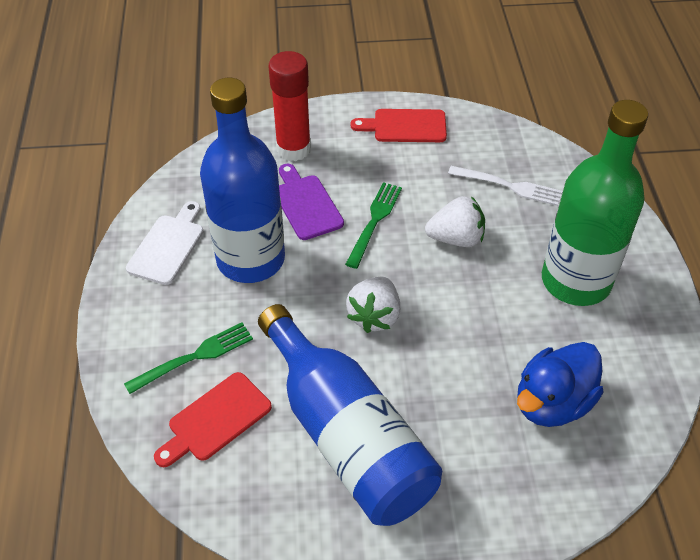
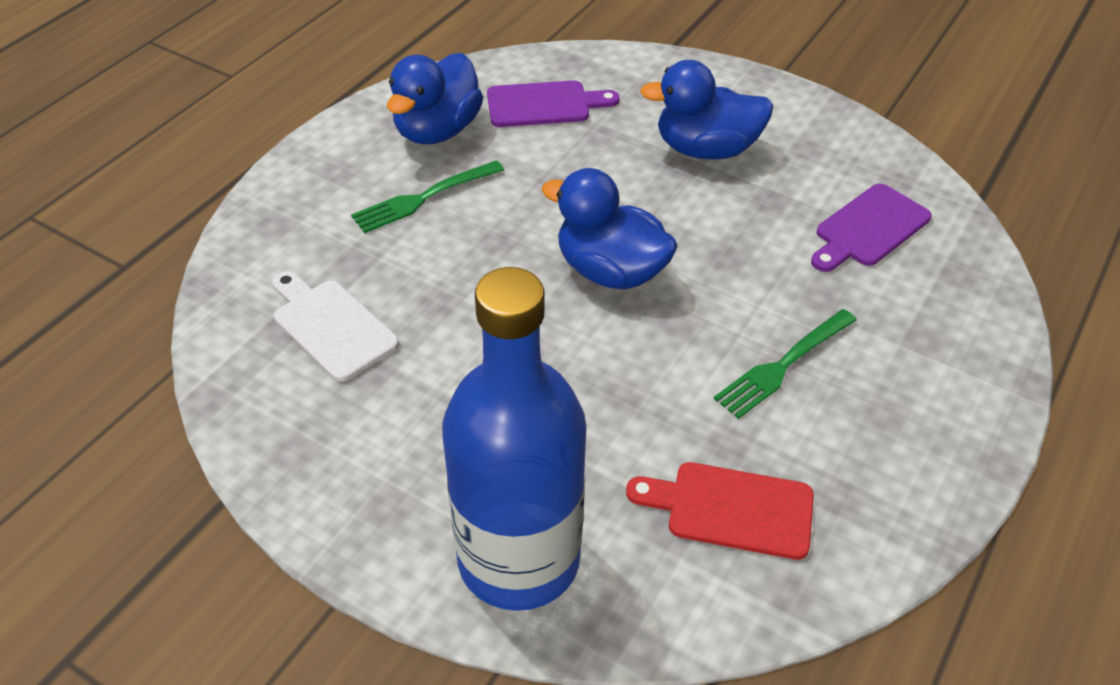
blue bottle: [200,78,285,283] [258,304,442,526] = 2 -> [442,267,586,611] = 1
blue duck: [517,342,604,427] = 1 -> [387,53,483,145] [541,168,678,290] [640,60,774,160] = 3
green bottle: [542,100,648,306] = 1 -> none = 0
purple cutting board: [279,163,344,240] = 1 -> [487,80,620,127] [811,183,932,272] = 2
red cutting board: [154,372,272,467] [350,109,447,142] = 2 -> [626,462,814,560] = 1
red glue stick: [269,51,311,161] = 1 -> none = 0
white fork: [448,166,562,206] = 1 -> none = 0
white strawberry: [346,277,400,333] [425,196,485,247] = 2 -> none = 0

